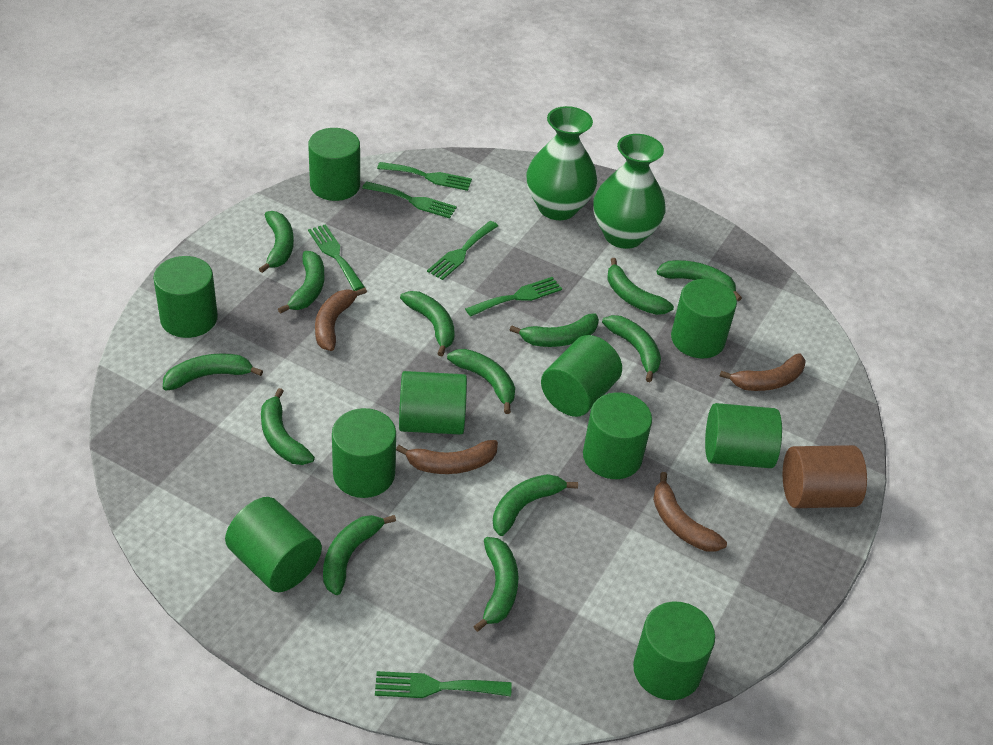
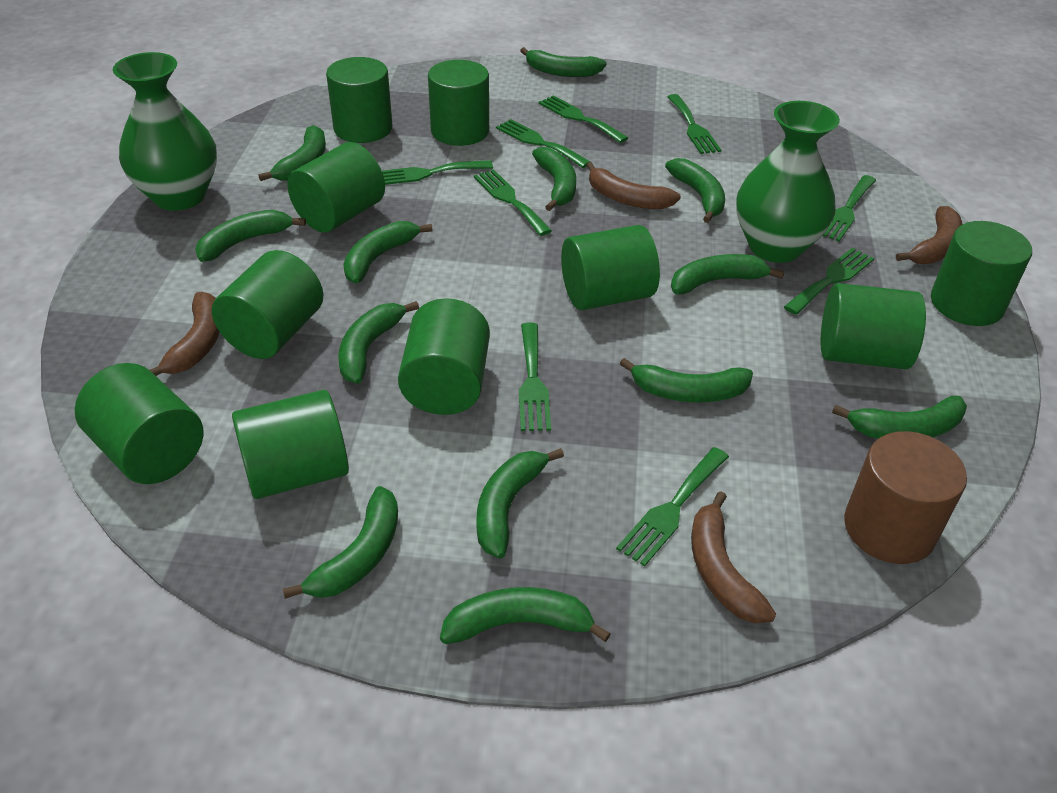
green fork: [308,224,364,291] [362,181,457,218] [375,671,512,698] [377,162,472,191] [427,221,498,280] [465,277,562,317] = 6 -> [382,160,493,185] [474,169,552,236] [496,119,590,168] [519,323,551,431] [538,95,628,143] [616,447,729,567] [667,94,721,154] [784,248,874,315] [823,175,876,242] = 9

